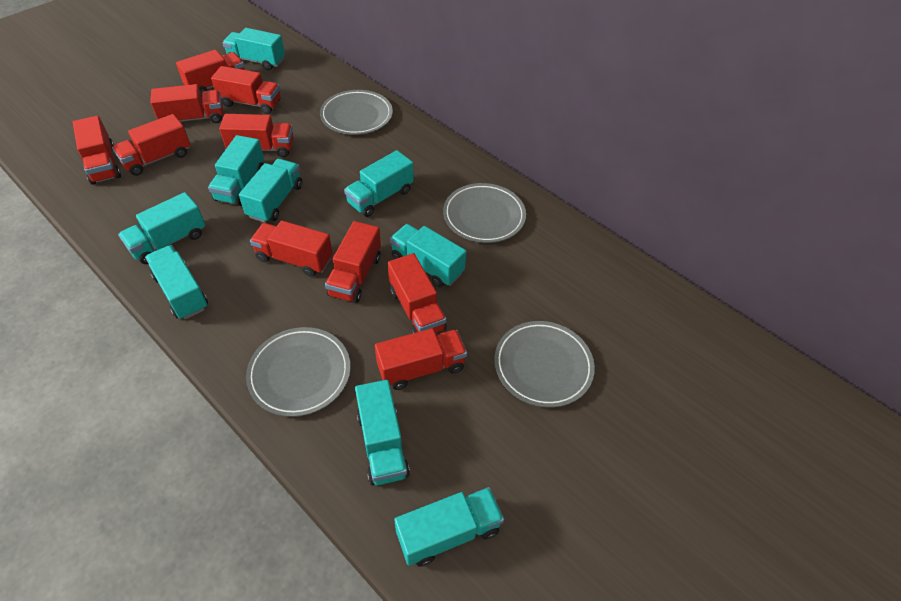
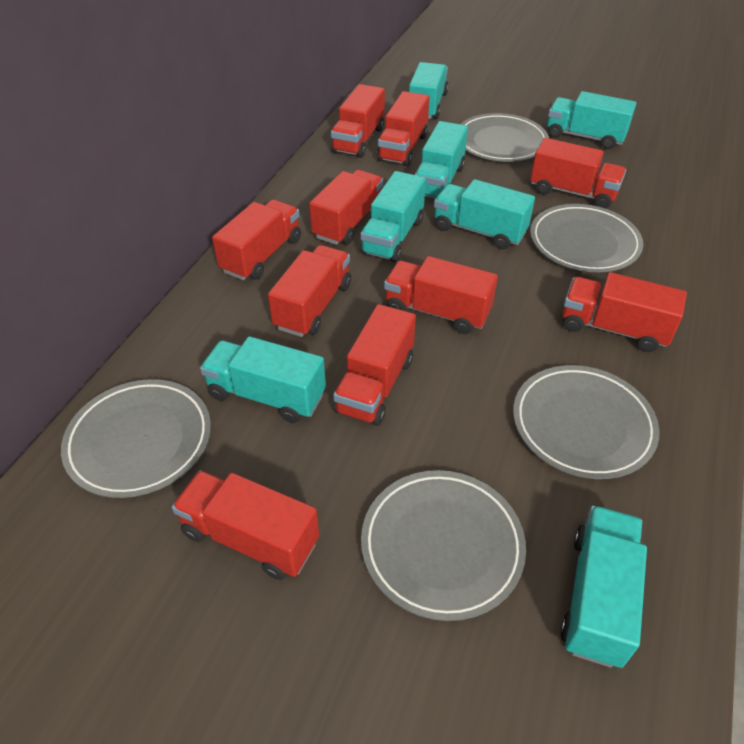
grey plate: [246,327,351,417] [320,90,393,135] [443,183,526,243] [494,321,595,408] = 4 -> [61,379,211,498] [361,470,526,621] [461,113,549,162] [513,365,659,479] [530,204,643,272] = 5
turquoise truck: [118,192,206,264] [145,245,208,319] [208,135,264,206] [222,28,285,70] [239,159,302,223] [344,150,414,217] [355,380,410,485] [390,224,466,287] [394,487,504,567] = 9 -> [200,336,326,423] [360,171,426,262] [409,62,449,119] [415,121,468,198] [434,179,535,249] [547,91,636,149] [560,506,647,668] = 7

